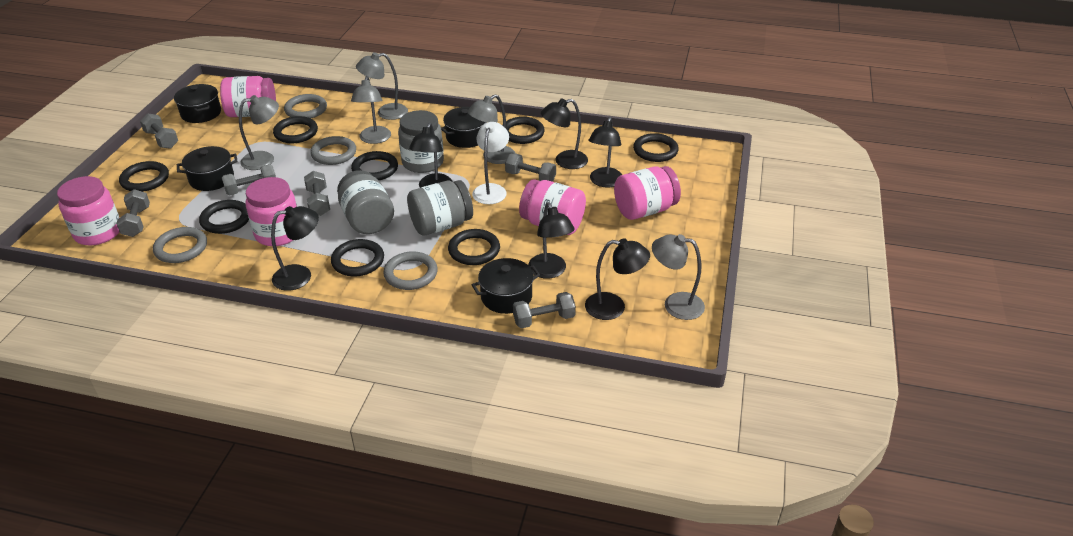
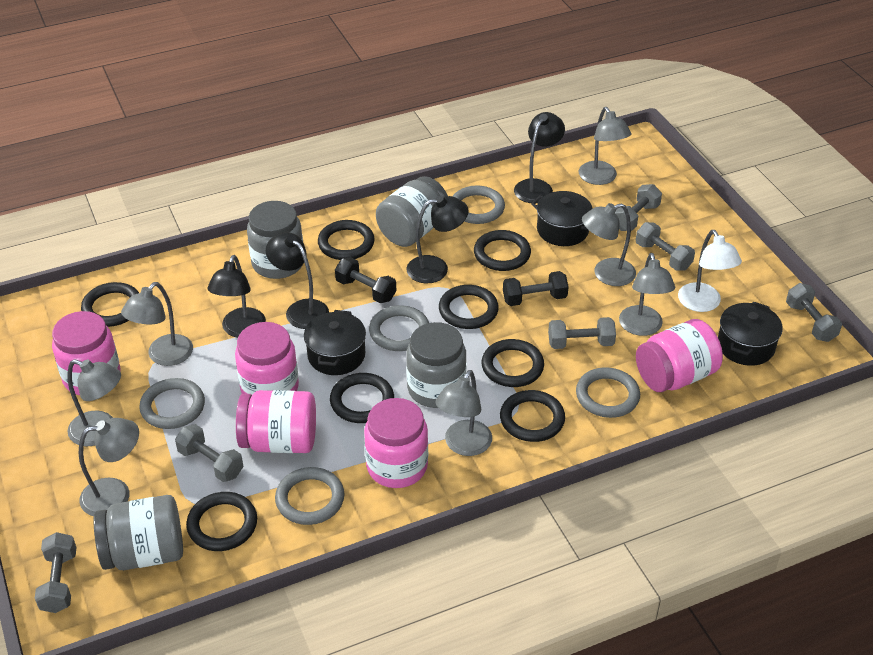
black dumbbell: none = 0 -> [335,257,396,303] [503,271,569,306] = 2
black lamp: [271,206,319,291] [409,123,453,188] [528,202,575,279] [541,99,588,169] [585,238,650,320] [588,117,622,188] = 6 -> [208,255,266,338] [266,232,329,329] [406,196,469,283] [514,112,565,203] = 4
black pot: [174,84,221,123] [177,146,238,191] [441,107,486,148] [472,258,540,314] = 4 -> [304,310,366,375] [531,191,593,246] [718,302,783,366] = 3
grey jar: [337,170,394,234] [398,110,444,173] [407,180,473,236] = 3 -> [93,495,183,570] [247,201,303,279] [376,176,448,247] [406,322,466,408] = 4
grey lamp: [239,95,279,170] [351,76,391,144] [356,52,408,120] [467,94,515,164] [652,234,705,320] = 5 -> [67,359,121,447] [79,418,139,516] [121,282,193,366] [435,370,492,456] [579,107,631,185] [582,203,636,286] [619,253,675,336] = 7
grey ring: [153,227,207,263] [284,94,327,118] [310,136,356,165] [383,251,438,290] = 4 -> [139,378,205,429] [275,467,344,525] [369,305,429,351] [453,185,505,224] [576,367,640,418] = 5

